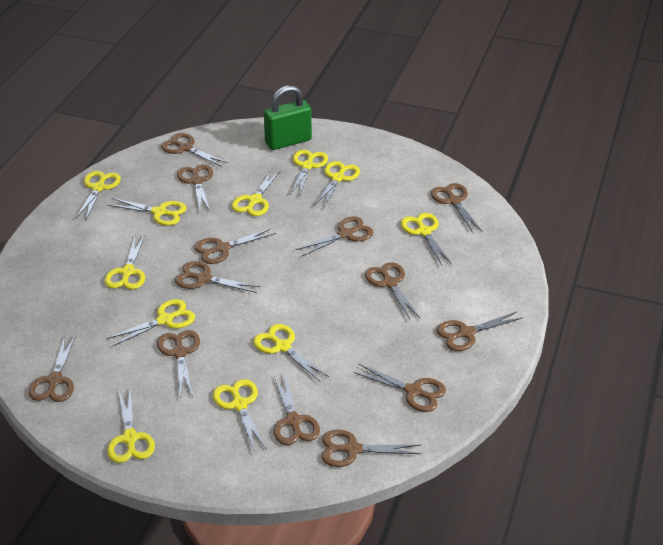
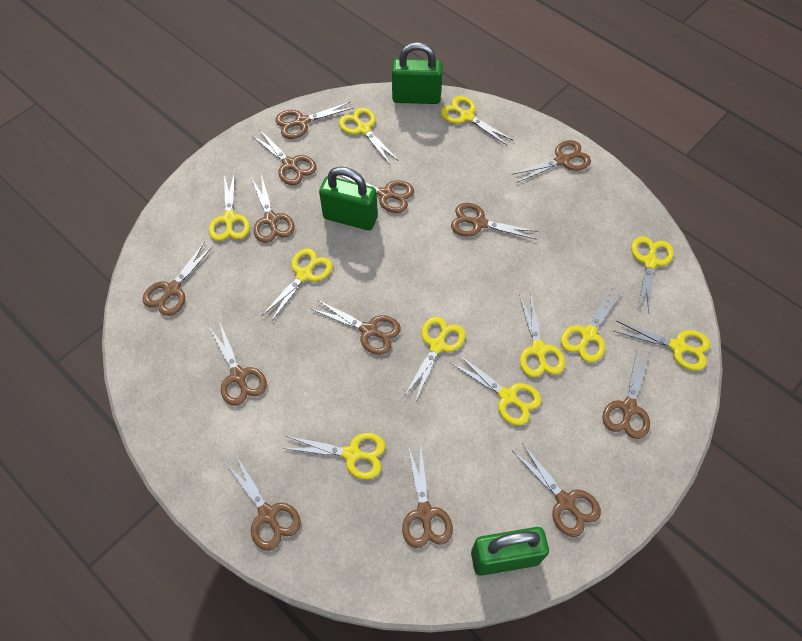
green padlock: [264,85,312,150] = 1 -> [319,167,378,230] [392,42,442,104] [471,527,549,576] = 3

